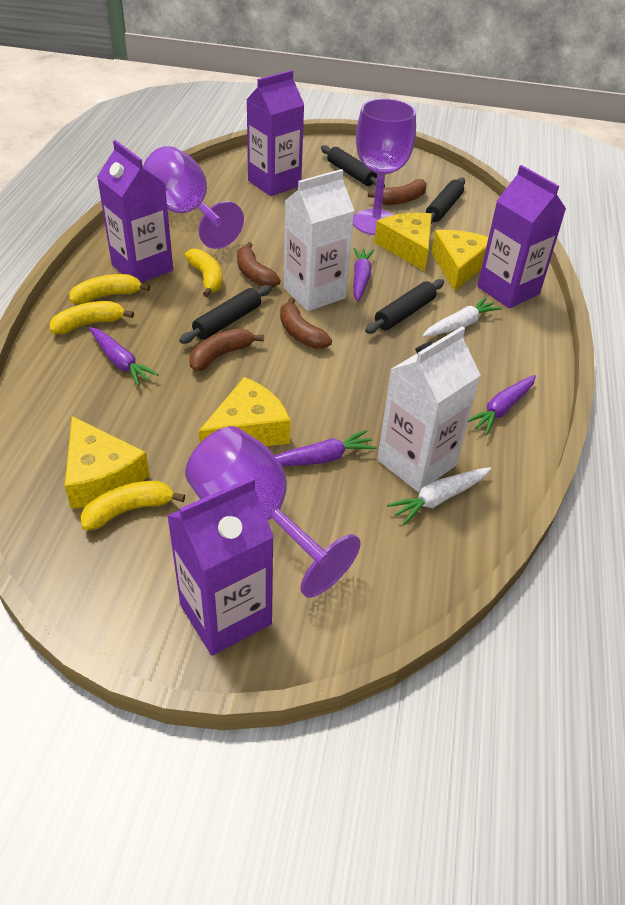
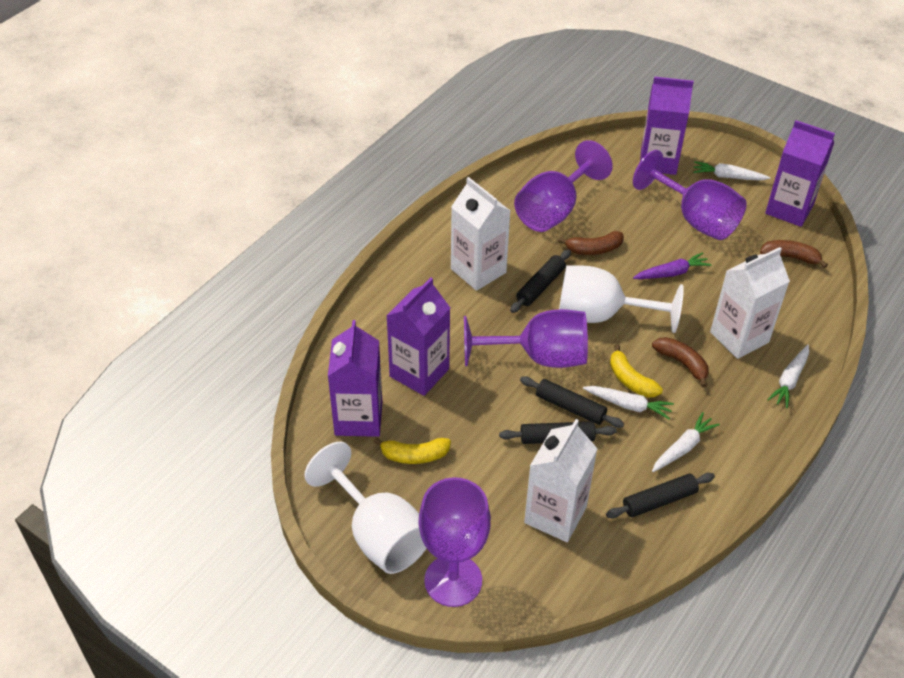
brown banana: [189,328,264,371] [237,242,281,288] [280,297,332,349] [368,179,427,205] = 4 -> [558,231,624,255] [652,337,709,387] [760,240,828,268] = 3
purple carrot: [89,327,159,386] [275,430,377,466] [353,248,374,302] [468,375,536,435] = 4 -> [633,252,712,279] = 1
purple goblet: [143,146,244,249] [185,426,361,598] [353,98,416,235] = 3 -> [419,477,491,607] [464,309,588,368] [514,140,613,232] [633,150,747,240] = 4
white carrot: [387,467,491,525] [423,297,502,337] = 2 -> [583,386,674,419] [652,412,720,472] [693,161,770,181] [767,345,809,408] = 4
white carton: [284,169,354,311] [377,326,480,492] = 2 -> [451,177,510,291] [524,419,597,542] [710,247,790,359] = 3
white goblet: none = 0 -> [304,442,426,574] [559,265,684,333] = 2
yellow banana: [50,301,134,334] [69,274,150,304] [81,481,185,531] [184,249,223,297] = 4 -> [374,437,451,464] [610,344,663,398] = 2
yellow cheese: [65,416,150,509] [198,377,290,446] [374,212,432,272] [431,230,488,291] = 4 -> none = 0

